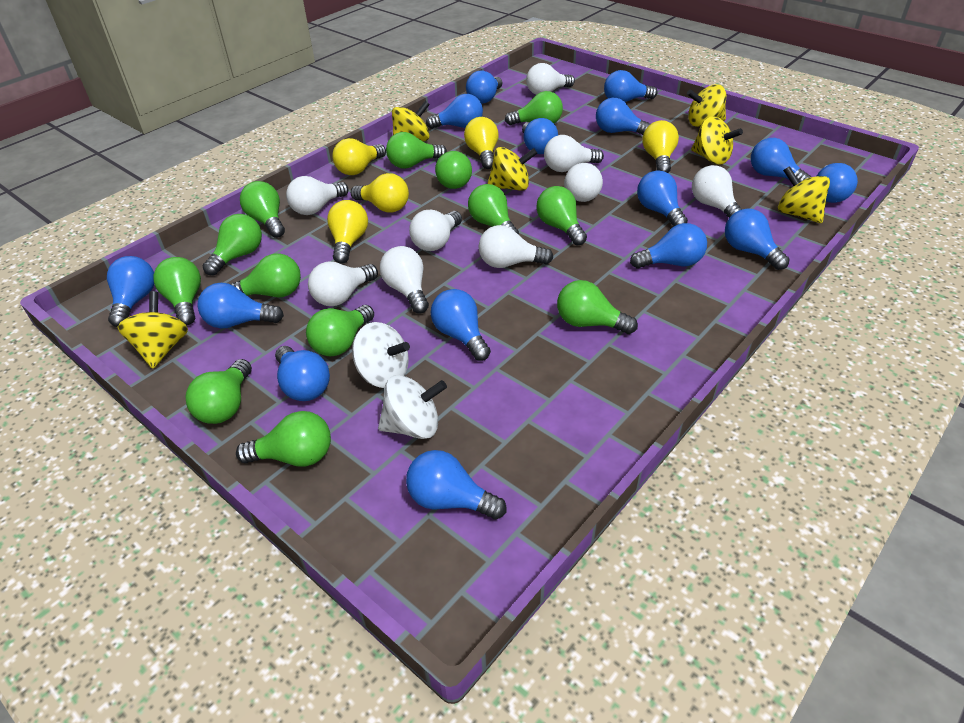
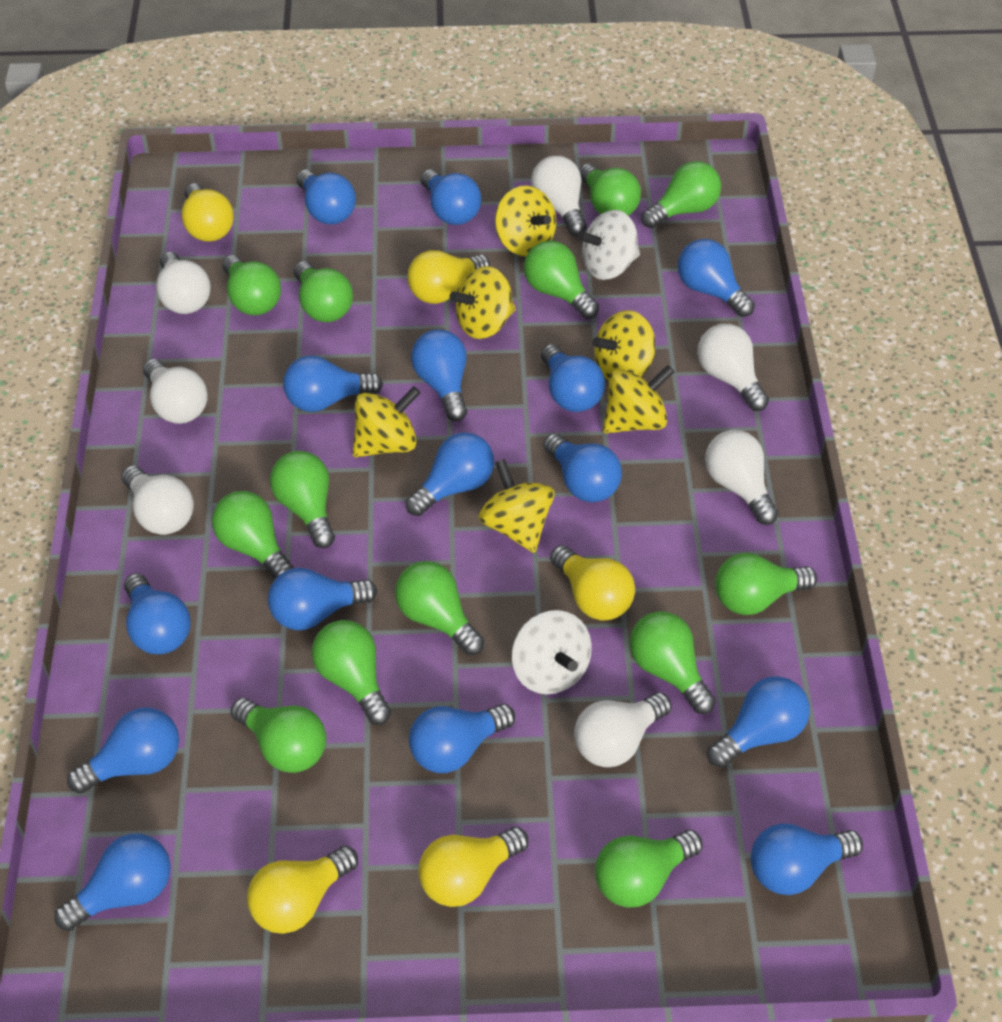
white light bulb: [286,176,349,215] [308,262,378,306] [380,246,429,313] [409,210,462,251] [478,225,553,268] [526,63,575,95] [544,135,604,172] [564,163,603,202] [692,165,742,218] = 9 -> [121,466,194,535] [143,359,208,424] [156,251,211,314] [531,156,587,236] [574,692,672,767] [697,324,769,411] [705,430,778,525] = 7

